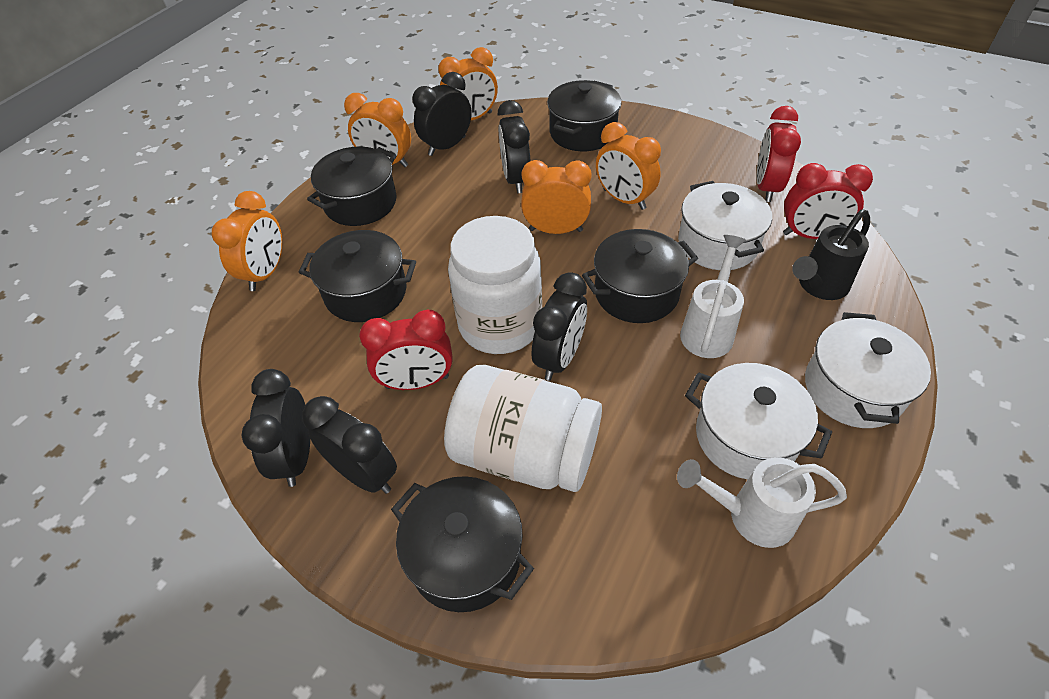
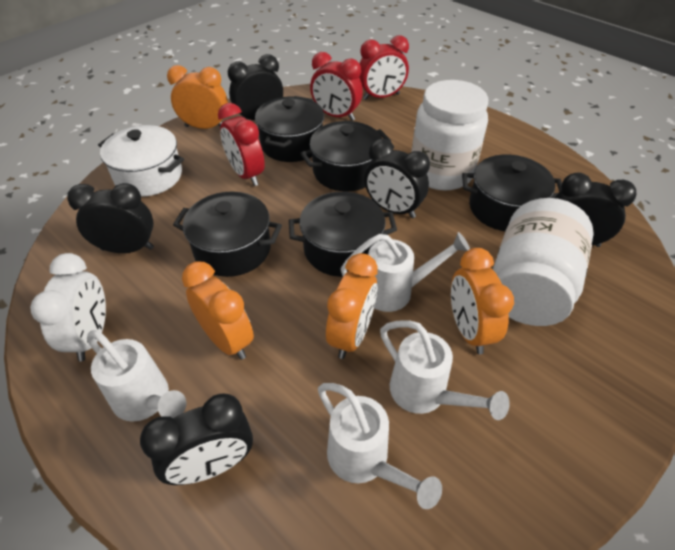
black watering can: [793,209,870,300] = 1 -> none = 0
orange clock: [212,191,282,291] [344,93,411,167] [438,47,498,120] [521,160,591,234] [596,122,661,210] = 5 -> [167,65,228,129] [182,261,254,360] [326,253,378,359] [451,248,514,354] = 4
white clock: none = 0 -> [30,253,106,361] = 1
white pot: [678,181,772,270] [685,363,832,479] [805,312,931,428] = 3 -> [98,125,184,197] = 1
white watering can: [677,457,847,548] [680,235,746,358] = 2 -> [87,330,186,422] [318,383,442,509] [341,232,470,312] [380,320,510,420] = 4

